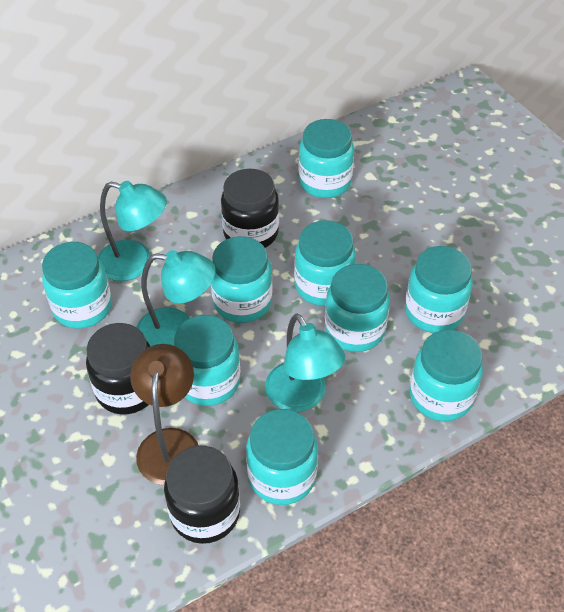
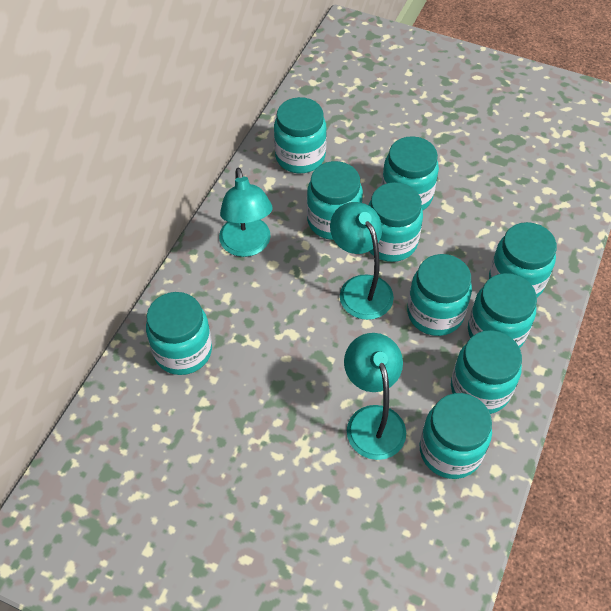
black jar: [86,323,150,415] [164,446,240,544] [221,169,279,248] = 3 -> none = 0
brown lamp: [130,344,199,485] = 1 -> none = 0
turquoise jar: [42,242,112,329] [173,315,240,406] [211,236,273,323] [246,409,318,505] [294,220,356,306] [298,119,354,198] [325,264,390,352] [405,246,473,333] [410,329,483,421] = 9 -> [146,292,212,375] [274,97,327,173] [307,161,363,240] [368,182,423,262] [382,136,439,211] [407,254,472,336] [420,393,492,479] [451,330,522,414] [468,273,537,348] [489,222,557,297] = 10

